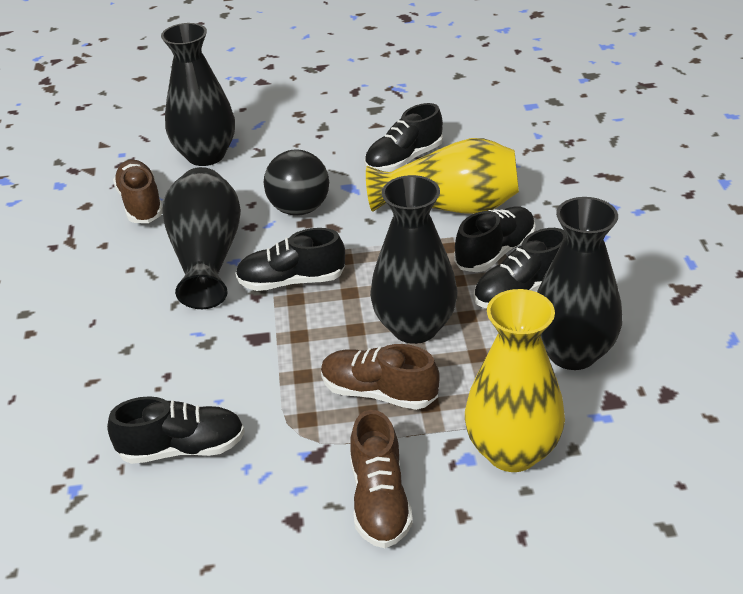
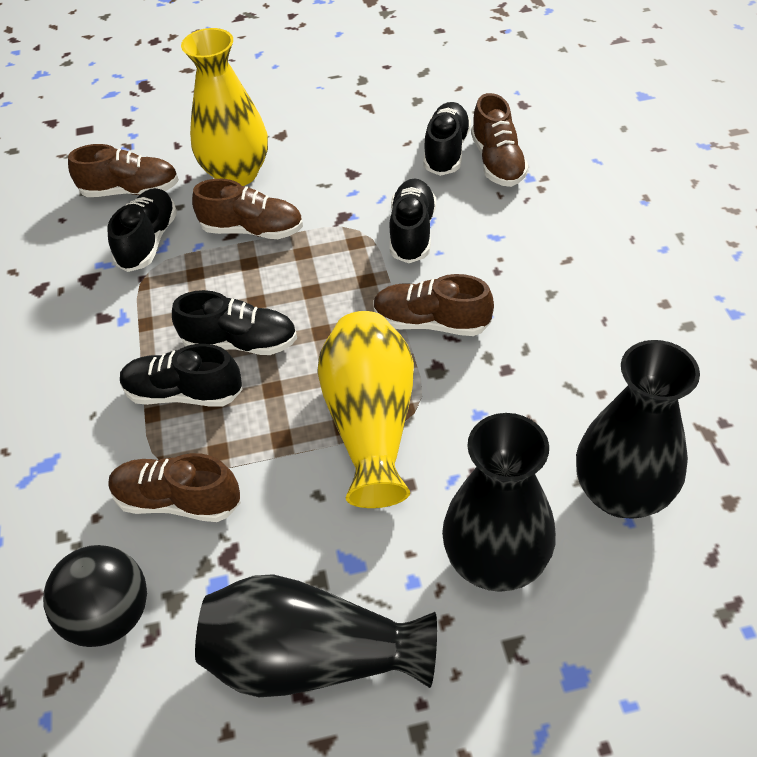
black vase: [161,23,235,166] [162,167,241,309] [370,175,458,344] [537,197,622,370] = 4 -> [195,574,437,697] [442,413,556,592] [576,340,700,519] = 3
brown shoe: [113,160,162,223] [321,344,440,410] [350,410,413,548] = 3 -> [68,144,179,197] [108,453,241,522] [192,179,303,239] [373,274,494,336] [471,93,529,187] = 5

